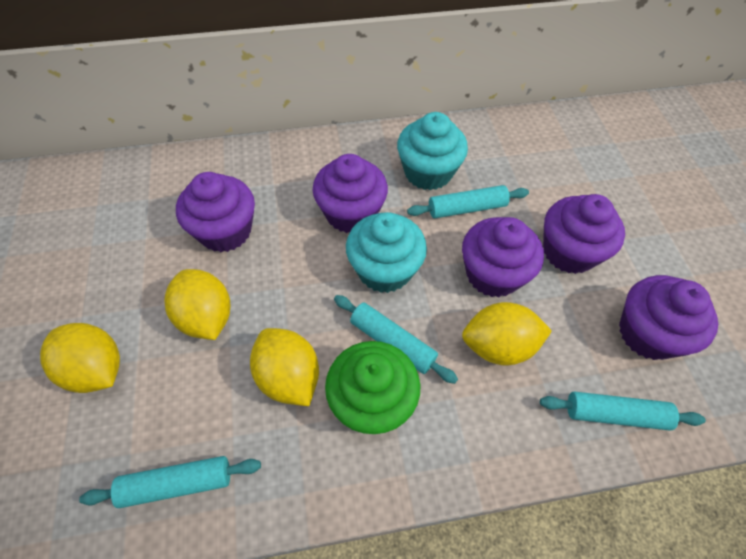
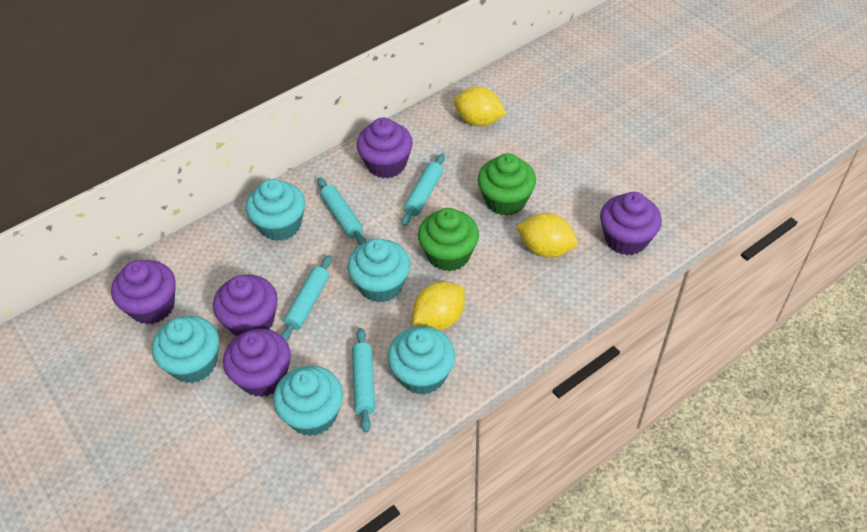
green cupcake: [325,341,420,434] = 1 -> [418,208,479,272] [477,153,536,216] = 2
turquoise cupcake: [346,212,427,293] [397,112,468,190] = 2 -> [152,316,219,383] [246,179,305,241] [273,365,343,436] [348,238,410,303] [387,326,455,395] = 5
yellow lemon: [40,323,120,393] [165,269,230,340] [250,328,319,406] [462,302,552,365] = 4 -> [412,282,465,330] [454,87,507,126] [516,213,578,258] = 3

